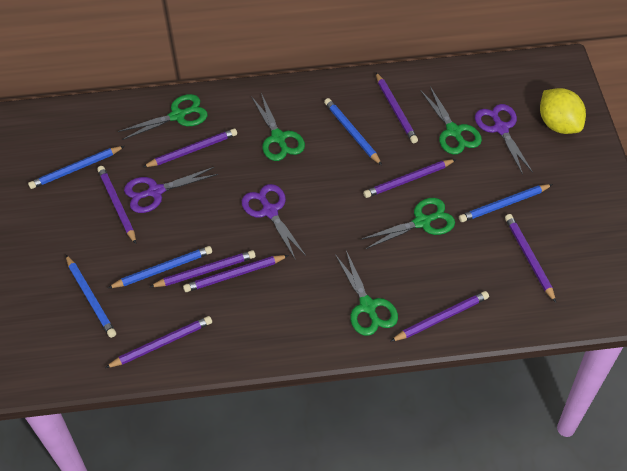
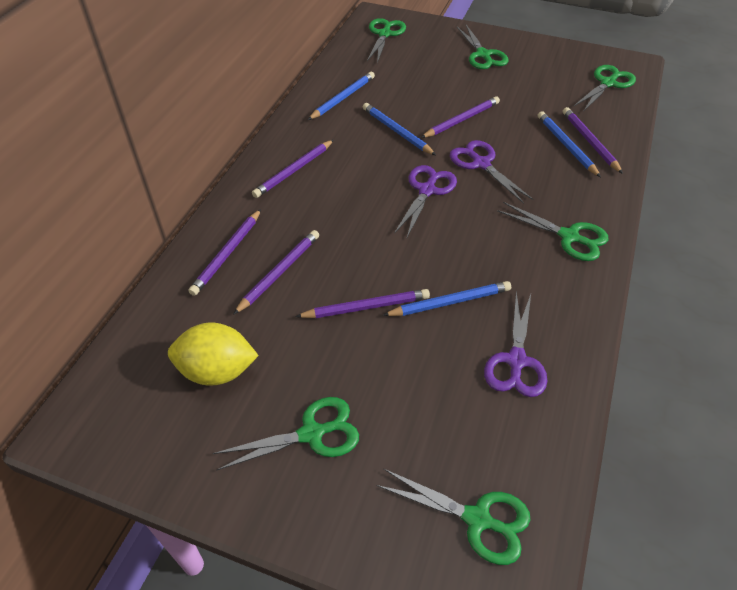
blue pencil: [28,146,125,189] [66,255,116,338] [108,246,212,288] [324,98,382,165] [459,184,553,222] = 5 -> [308,72,375,120] [363,103,436,155] [383,281,511,316] [538,111,601,177] = 4
green scissors: [118,94,208,140] [251,93,305,161] [335,250,398,336] [360,198,455,249] [421,87,482,154] = 5 -> [213,397,359,471] [367,18,406,63] [376,469,530,565] [457,25,508,69] [497,202,608,261] [574,65,636,112] = 6
purple pencil: [97,166,136,244] [105,316,212,368] [143,129,237,167] [150,250,256,287] [183,255,289,292] [363,159,457,198] [376,73,418,143] [390,291,489,342] [505,214,556,303] = 9 -> [188,209,261,296] [233,230,319,315] [252,140,334,198] [295,289,430,318] [421,96,500,138] [563,107,623,174] = 6

